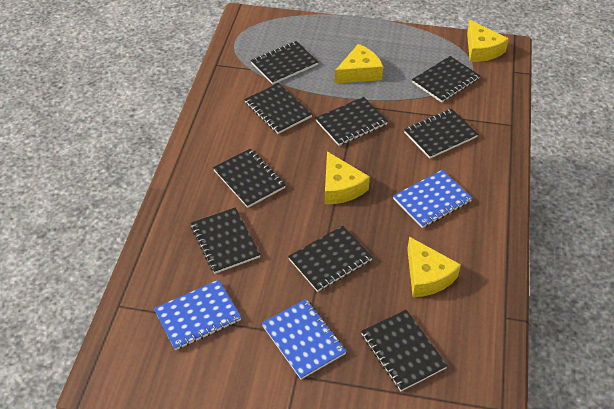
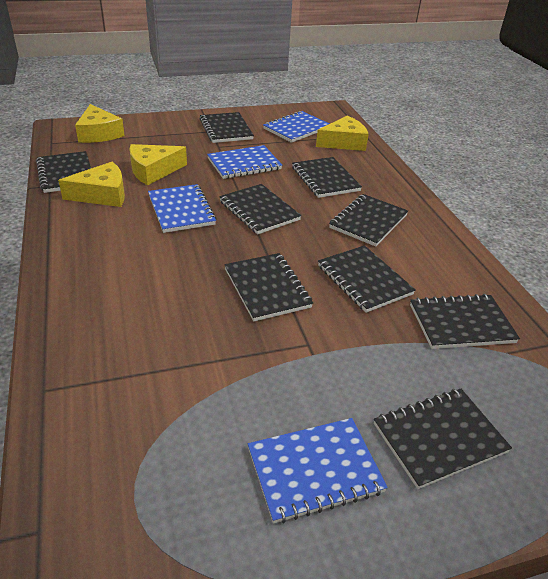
blue notebook: [154,280,241,350] [262,299,347,379] [393,170,472,228] = 3 -> [148,184,217,233] [207,145,282,179] [248,418,388,524] [263,111,330,143] = 4

